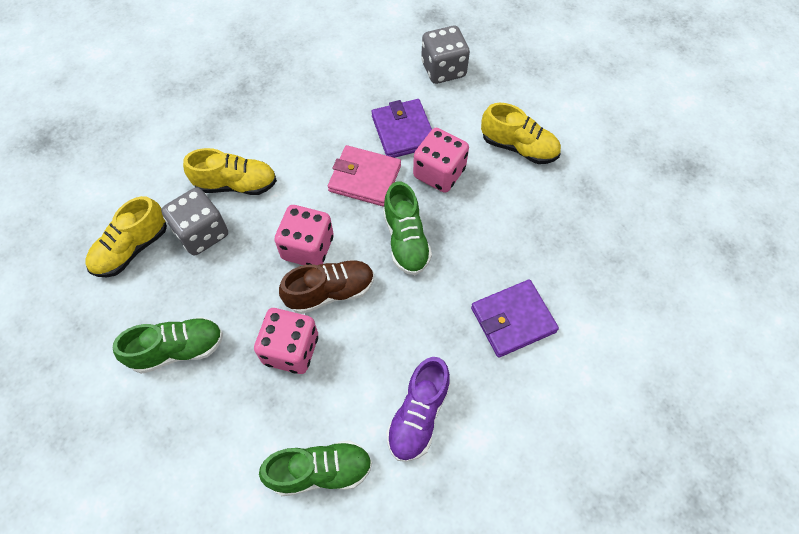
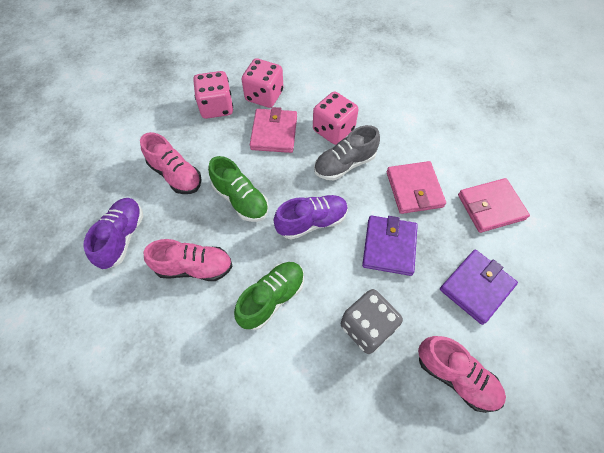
brown shoe: [279,260,374,314] = 1 -> none = 0
green shoe: [113,317,223,374] [259,440,372,496] [383,182,432,275] = 3 -> [208,156,269,222] [234,262,304,330] = 2
grey dice: [161,187,228,256] [421,26,470,84] = 2 -> [341,289,403,354] = 1
grey shoe: none = 0 -> [314,125,380,180] = 1
pink shoe: none = 0 -> [140,132,202,194] [144,239,232,281] [418,336,506,413] = 3
pink wallet: [328,145,401,207] = 1 -> [250,107,297,153] [387,161,446,214] [458,178,530,233] = 3
purple shoe: [386,357,450,462] = 1 -> [83,198,143,269] [274,195,348,240] = 2
yellow shoe: [86,196,167,277] [183,148,277,195] [481,103,561,164] = 3 -> none = 0

